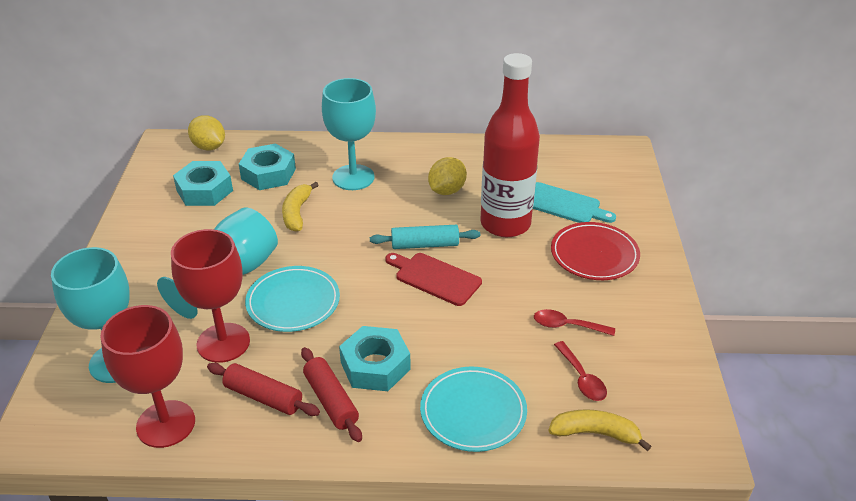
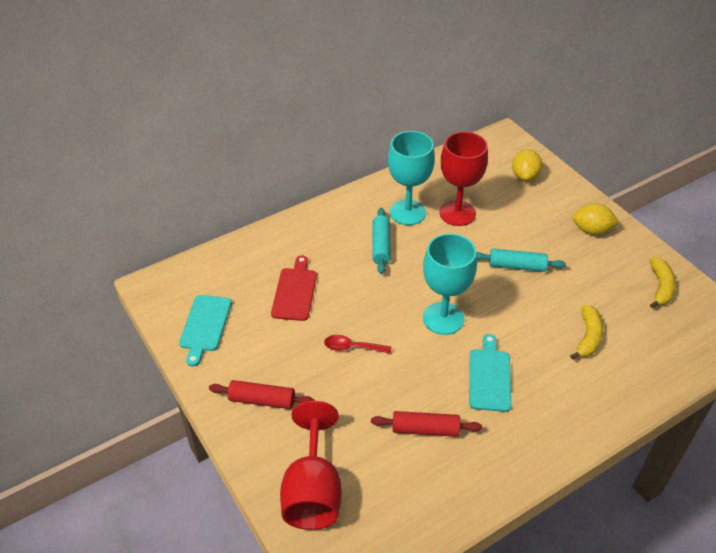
red bottle: [480,53,540,237] = 1 -> none = 0
red plate: [551,222,640,280] = 1 -> none = 0
red spoon: [534,309,615,336] [554,341,607,401] = 2 -> [324,335,391,354] = 1
turquoise cutting board: [533,182,616,223] = 1 -> [179,295,232,367] [469,334,511,412] = 2
turquoise goblet: [51,247,130,383] [157,207,278,319] [322,78,376,190] = 3 -> [388,131,435,225] [423,233,477,335] = 2
turquoise nut: [173,161,233,206] [239,143,296,190] [339,326,411,391] = 3 -> none = 0
turquoise plate: [245,266,340,332] [420,367,527,452] = 2 -> none = 0
turquoise rolling pin: [370,225,480,249] = 1 -> [372,208,390,274] [476,248,566,272] = 2

